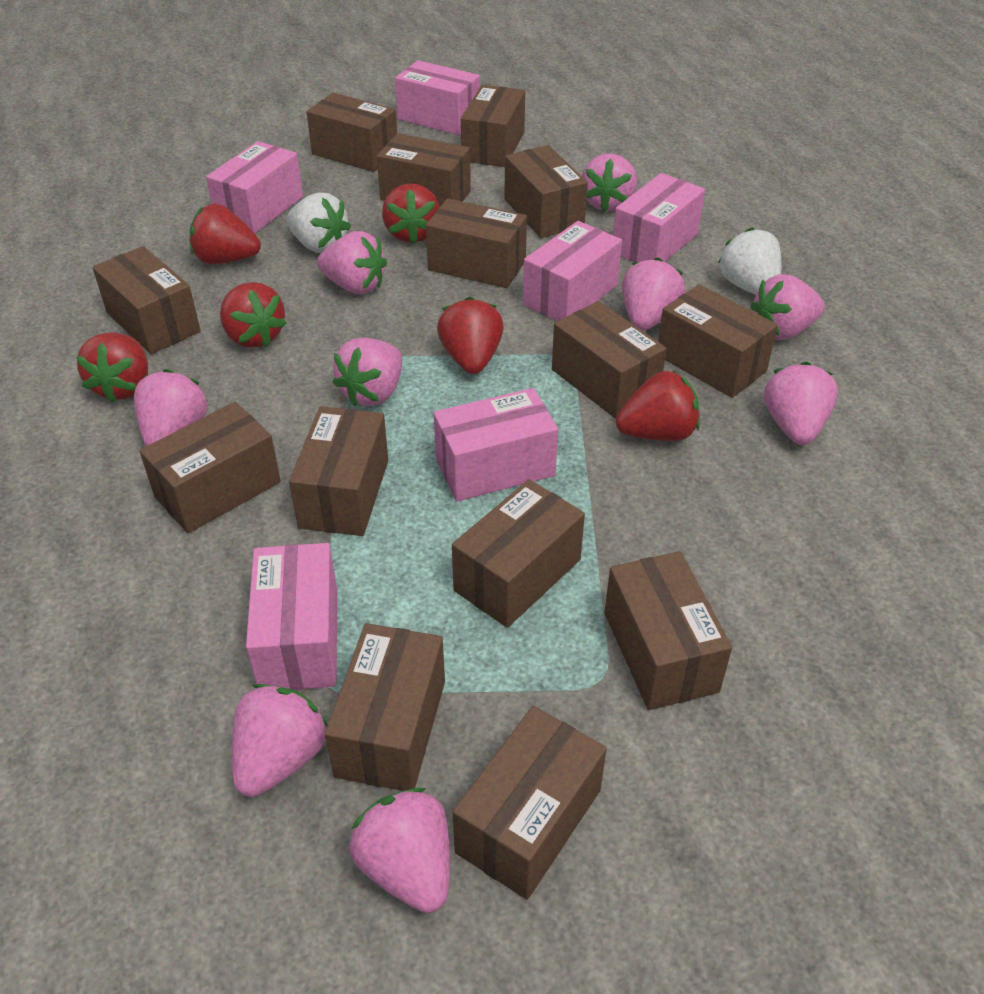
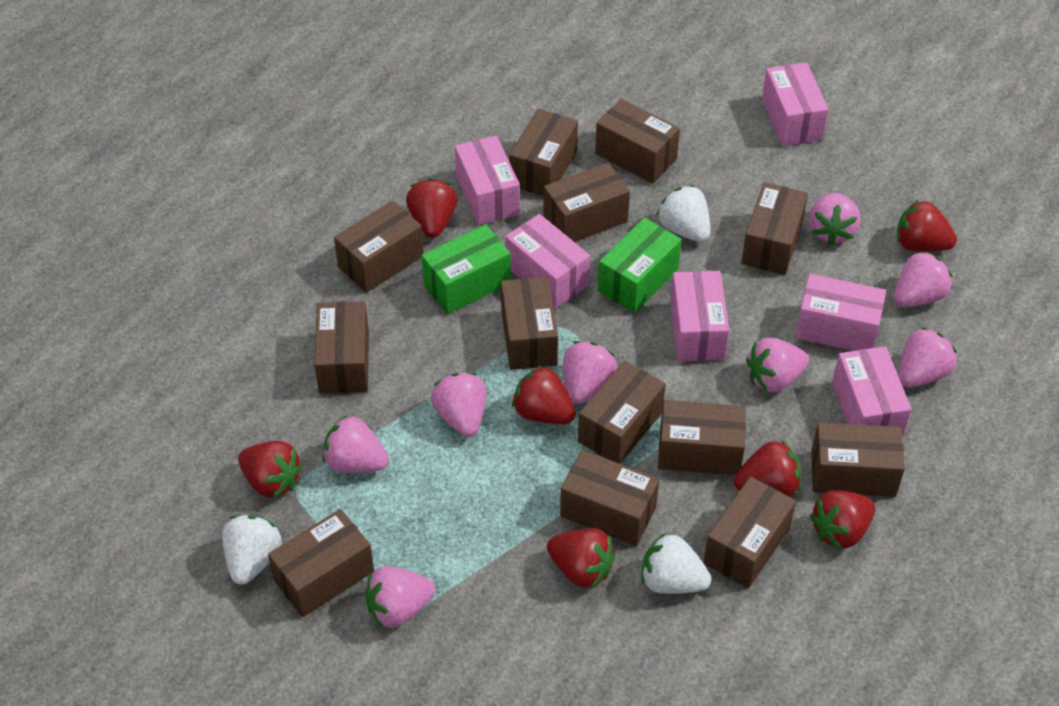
brown box: [92,246,201,354] [139,402,281,533] [289,406,388,536] [307,93,397,172] [325,623,445,791] [377,133,471,207] [426,198,527,288] [452,479,585,628] [453,706,607,900] [461,85,525,167] [504,145,588,238] [552,301,667,419] [605,551,732,710] [658,284,778,398] = 14 -> [268,509,374,617] [314,301,369,394] [334,201,424,293] [501,276,558,370] [509,109,578,196] [543,163,630,242] [560,450,659,546] [578,361,666,464] [595,99,680,183] [658,400,746,475] [703,476,796,588] [741,182,808,275] [811,422,905,497] = 13
green box: none = 0 -> [421,224,511,314] [598,218,682,313] = 2
pink strawberry: [134,369,208,446] [232,684,328,797] [317,231,387,294] [332,338,402,406] [349,788,450,913] [582,154,637,212] [622,258,685,330] [751,274,825,340] [764,362,838,445] = 9 -> [322,415,389,473] [365,566,435,628] [431,373,486,437] [563,341,617,404] [746,337,809,392] [809,193,860,246] [894,250,952,307] [898,327,957,388] = 8
red strawberry: [76,333,148,403] [189,204,261,264] [220,282,287,348] [382,183,440,244] [437,297,504,374] [616,370,700,441] = 6 -> [238,441,303,499] [406,178,457,238] [512,365,576,424] [547,528,615,588] [734,440,801,497] [810,490,876,550] [897,200,957,251] = 7
white strawberry: [287,192,351,253] [718,227,781,295] = 2 -> [222,515,282,585] [642,533,711,594] [657,185,711,242] = 3

